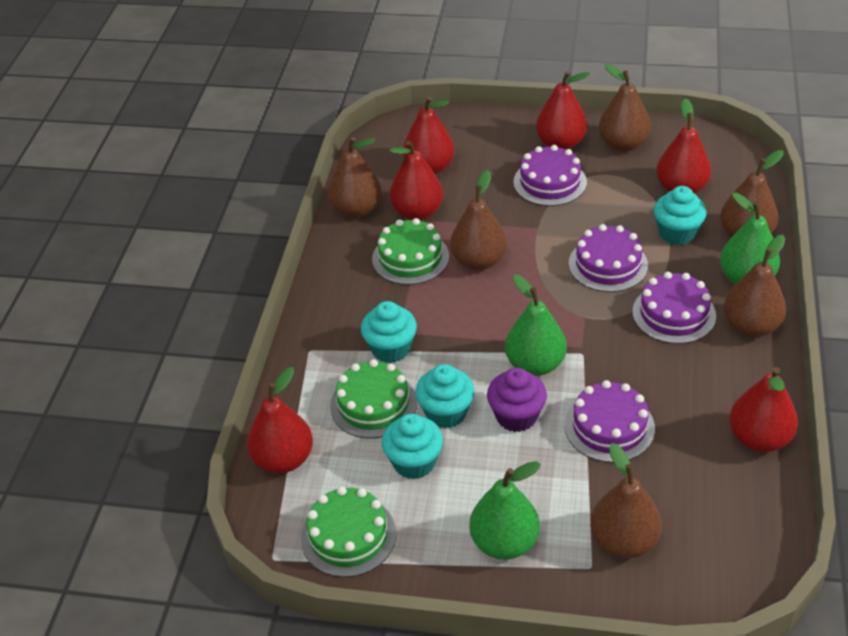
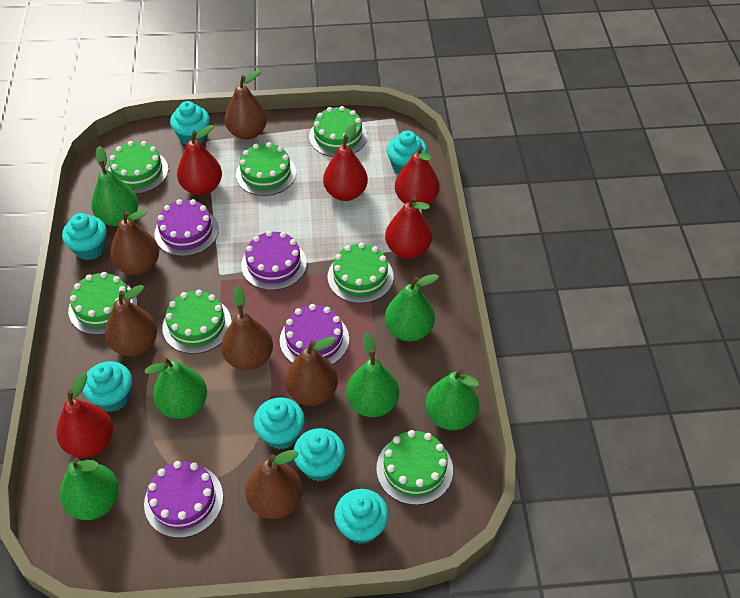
green cake: [301,486,396,577] [330,359,417,439] [372,218,449,285] = 3 -> [68,272,137,335] [108,141,168,194] [162,290,232,354] [236,142,296,196] [309,106,367,157] [327,242,394,303] [376,430,453,505] = 7
green pear: [469,461,541,560] [505,274,567,376] [720,193,780,285] = 3 -> [60,457,119,520] [91,146,139,226] [145,357,207,419] [346,331,399,417] [385,274,439,342] [425,369,479,430] = 6
purple cupcake: [487,368,547,432] = 1 -> none = 0
red pear: [247,367,313,473] [389,140,443,220] [403,96,455,174] [536,71,591,150] [656,98,711,194] [729,367,798,452] = 6 -> [56,373,113,458] [177,125,222,195] [323,123,368,201] [385,196,432,259] [395,146,440,205] = 5
turquoise cupcake: [361,301,417,363] [382,414,443,479] [415,364,475,428] [654,186,707,245] = 4 -> [62,213,107,260] [82,361,132,412] [170,101,210,145] [254,397,305,449] [294,428,345,482] [334,489,389,544] [387,131,427,174] = 7

